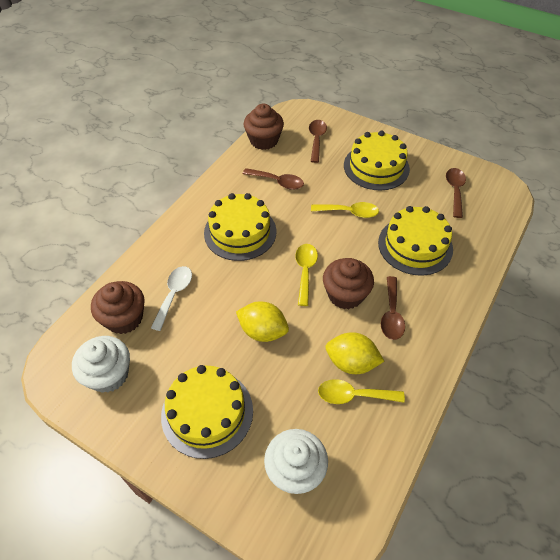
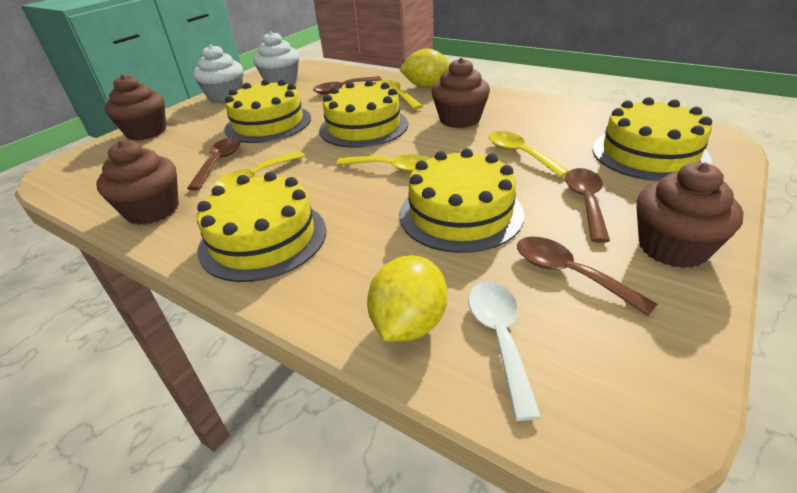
brown cupcake: [91,281,145,334] [244,104,284,150] [323,258,374,309] = 3 -> [96,140,179,225] [105,75,166,140] [431,58,490,128] [636,162,744,268] = 4
yellow cake: [161,365,253,459] [204,193,276,261] [344,131,410,190] [378,206,453,276] = 4 -> [197,172,326,282] [225,79,311,143] [319,80,408,148] [399,149,524,253] [592,97,712,181] = 5
yellow spoon: [295,244,318,306] [311,202,379,218] [318,379,405,404] = 3 -> [214,151,305,187] [336,154,431,173] [376,80,423,109] [489,131,569,177] = 4

